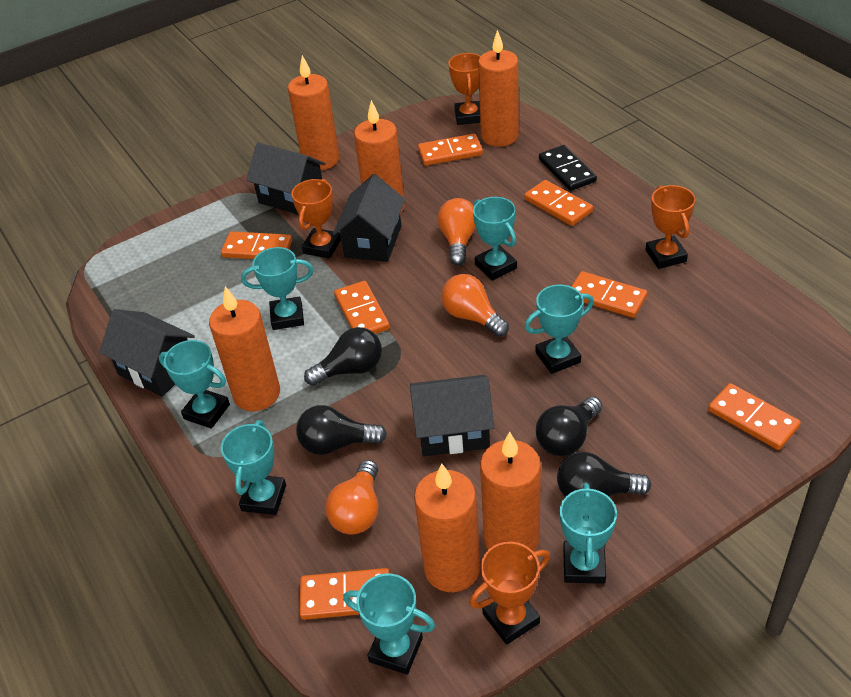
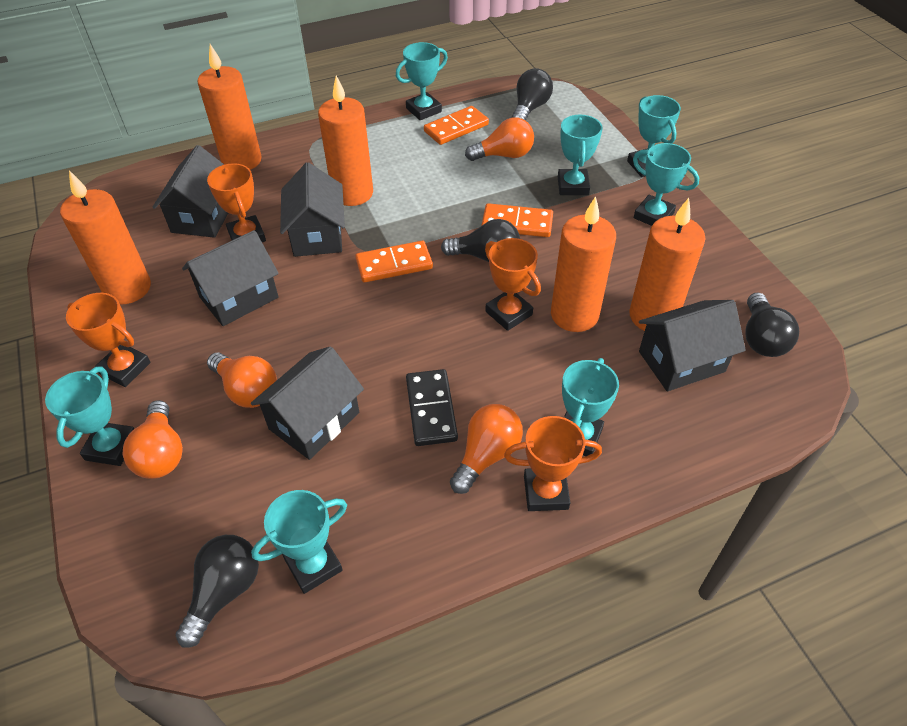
black house: [99,309,195,397] [246,142,326,215] [333,174,405,262] [410,375,494,456] = 4 -> [152,145,228,238] [182,230,279,326] [251,346,364,460] [280,162,345,257] [639,300,746,391] = 5
orange candle: [209,286,280,411] [288,55,340,170] [354,100,405,213] [414,464,480,592] [478,30,519,147] [480,432,541,552] = 6 -> [60,170,151,304] [197,44,262,170] [318,76,373,206] [551,196,616,332] [629,198,706,331] = 5
orange domino: [221,231,292,259] [299,568,390,620] [334,281,390,334] [418,134,483,166] [524,180,593,226] [571,271,647,318] [708,383,801,450] = 7 -> [355,241,433,282] [424,106,489,145] [481,203,553,237] = 3
orange light bulb: [325,460,379,535] [437,198,476,266] [441,274,509,337] = 3 -> [123,400,183,479] [207,352,277,408] [450,404,523,494] [465,117,534,161] = 4

